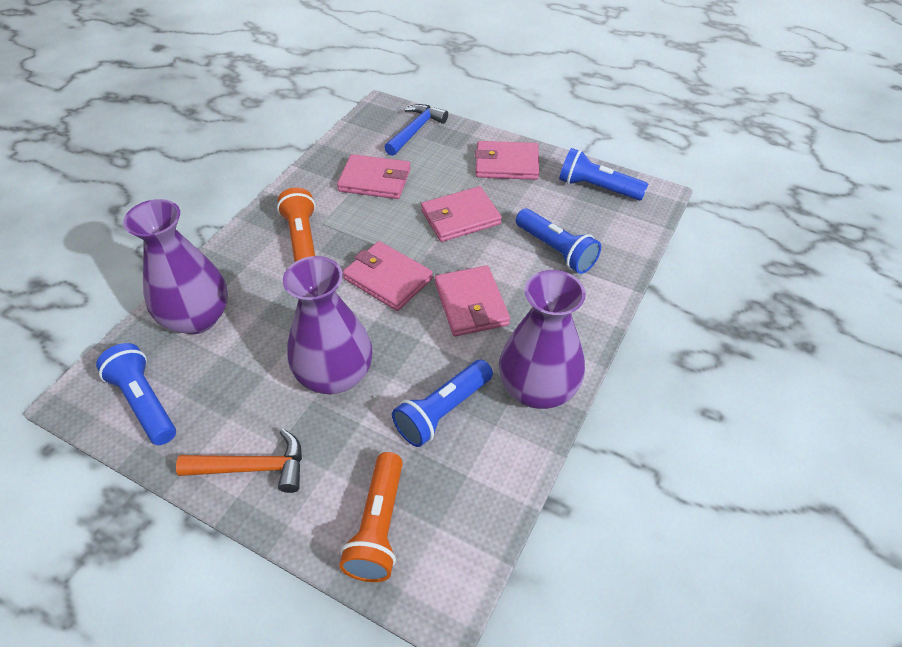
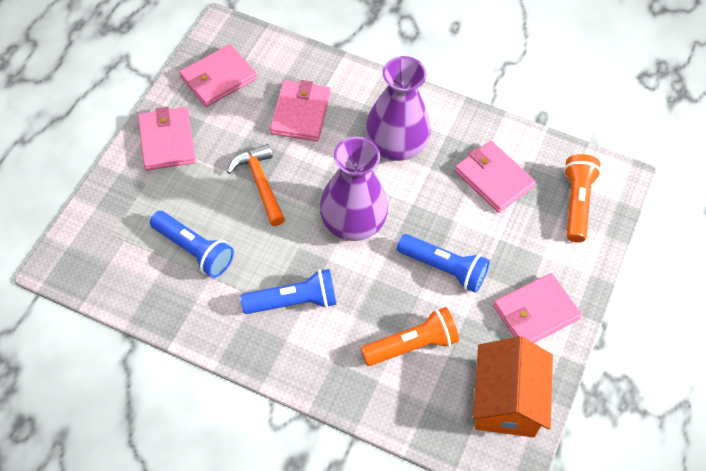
blue flashlight: [96,343,176,445] [392,360,493,447] [516,209,601,274] [559,148,648,201] = 4 -> [150,211,234,278] [240,269,337,314] [397,234,490,293] = 3
blue hammer: [384,104,448,156] = 1 -> none = 0
orange house: none = 0 -> [473,336,553,438] = 1
purple vase: [123,199,228,334] [283,256,372,394] [499,270,586,409] = 3 -> [319,137,388,241] [365,56,431,161] = 2

